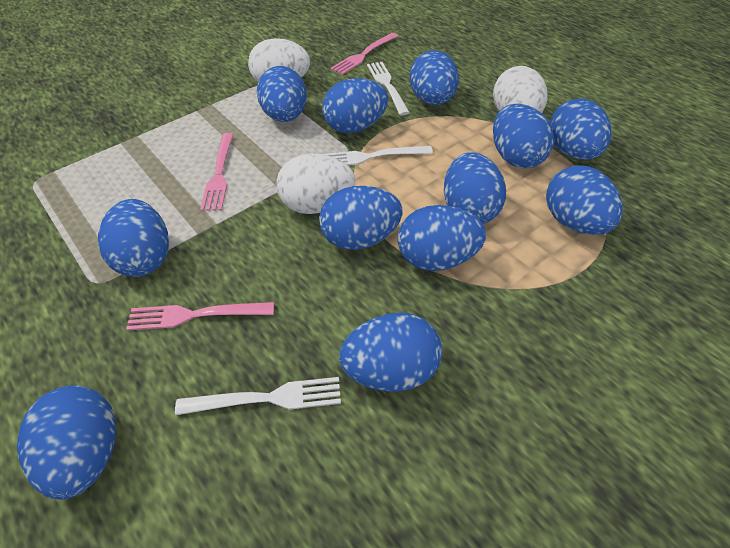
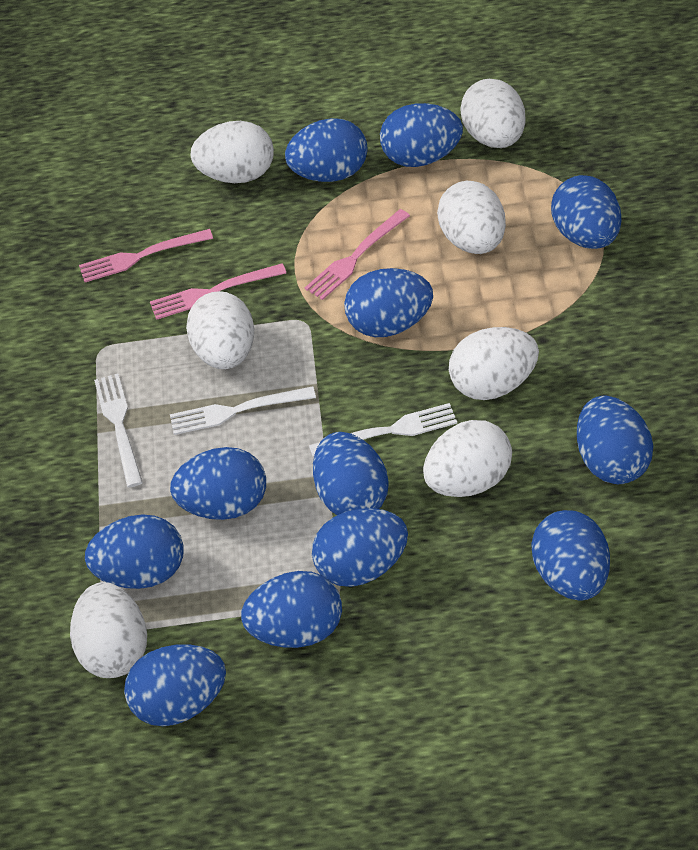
white egg: [248,38,310,82] [276,154,356,214] [493,66,548,113] = 3 -> [70,582,147,678] [186,291,254,369] [190,121,274,183] [423,420,512,497] [437,181,506,254] [449,327,539,400] [460,79,526,148] = 7

